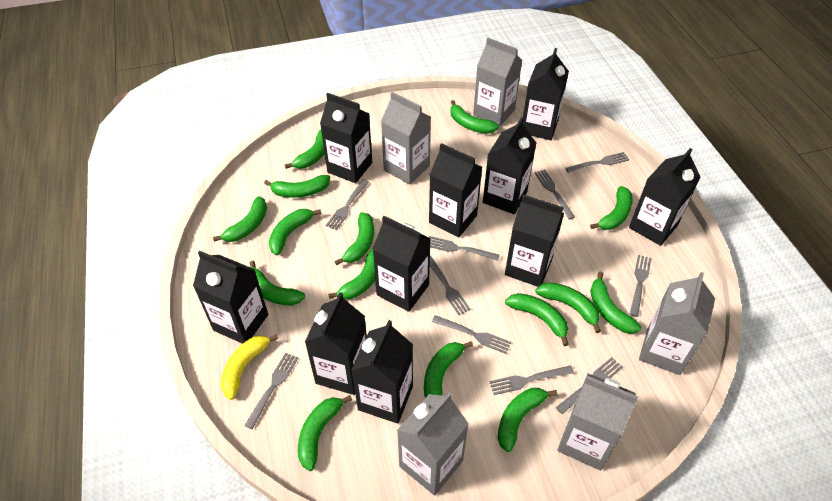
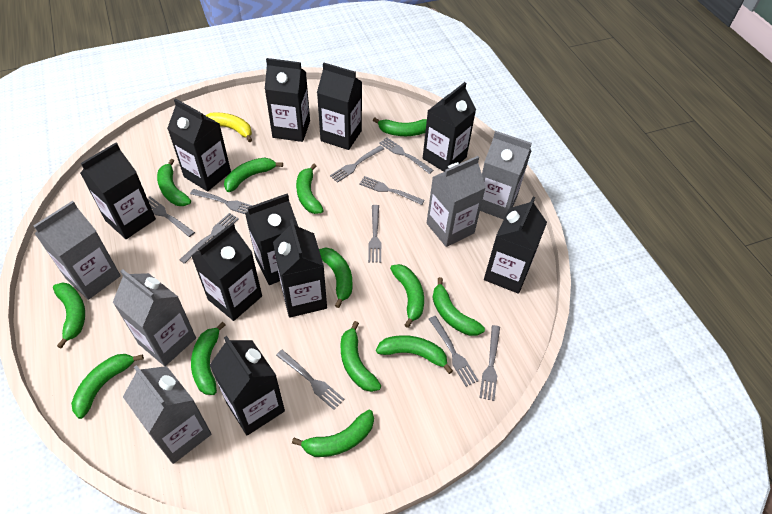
green banana: [213,196,267,242] [250,261,305,306] [264,175,330,198] [269,209,321,255] [285,130,325,169] [298,395,352,471] [328,248,375,299] [334,212,374,266] [424,341,473,398] [450,100,499,134] [498,388,557,452] [505,293,569,346] [535,282,601,333] [590,186,633,230] [590,272,641,334] = 15 -> [53,282,85,349] [71,354,144,419] [157,159,191,206] [191,322,226,395] [224,158,283,192] [292,410,374,457] [296,164,324,214] [319,248,352,308] [341,321,381,392] [373,118,427,136] [376,335,453,374] [390,264,424,328] [432,277,485,336] = 13

